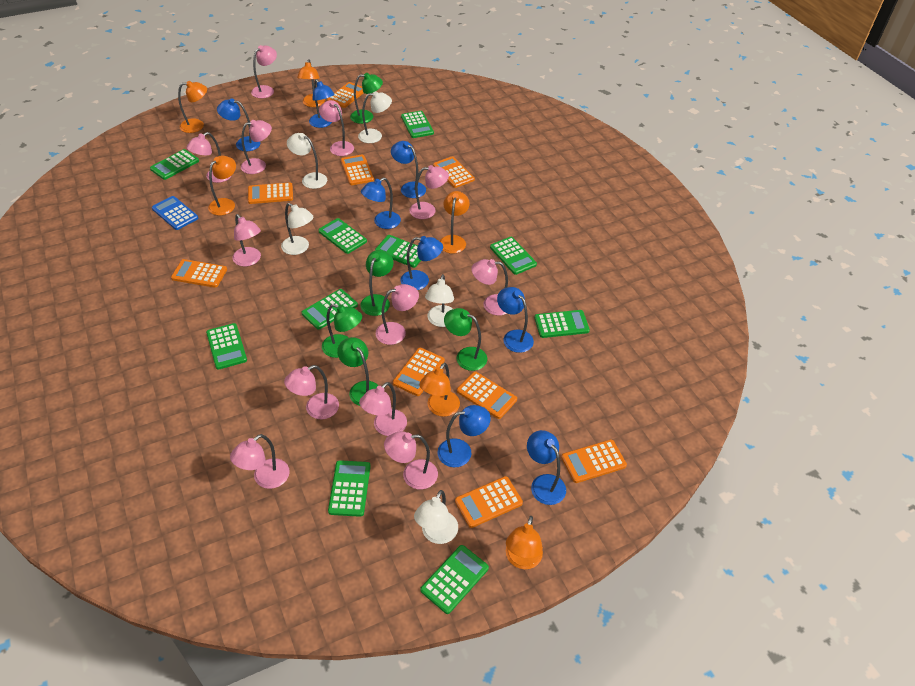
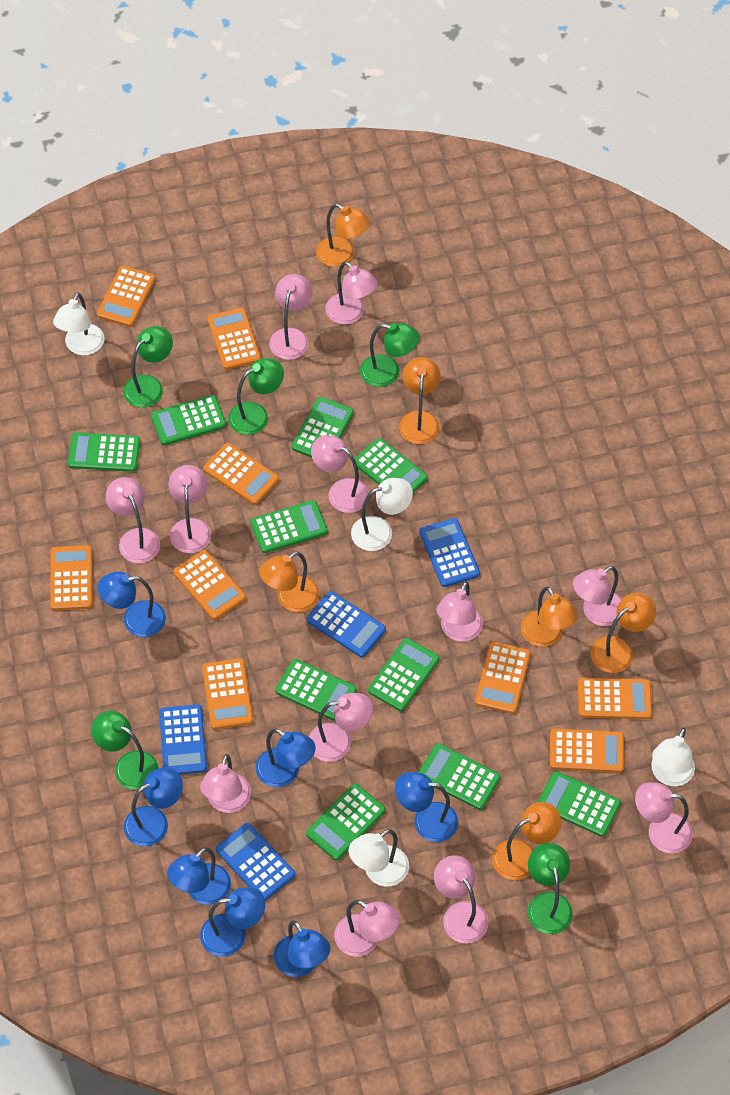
blue calculator: [152,196,198,230] = 1 -> [159,704,207,775] [216,823,295,901] [307,591,386,658] [419,518,480,587] = 4
blue lamp: [217,98,260,151] [309,79,335,128] [361,177,401,229] [391,141,426,198] [401,236,443,290] [437,405,491,467] [497,287,534,353] [527,430,566,505] = 8 -> [98,572,166,637] [124,767,183,847] [167,847,231,905] [200,887,265,957] [256,728,316,787] [274,920,330,977] [395,772,458,842] = 7
white lamp: [281,203,313,255] [287,133,327,189] [358,91,392,143] [414,490,458,544] [425,274,454,327] = 5 -> [53,292,105,355] [349,829,409,887] [351,478,413,551] [651,728,695,786] = 4

